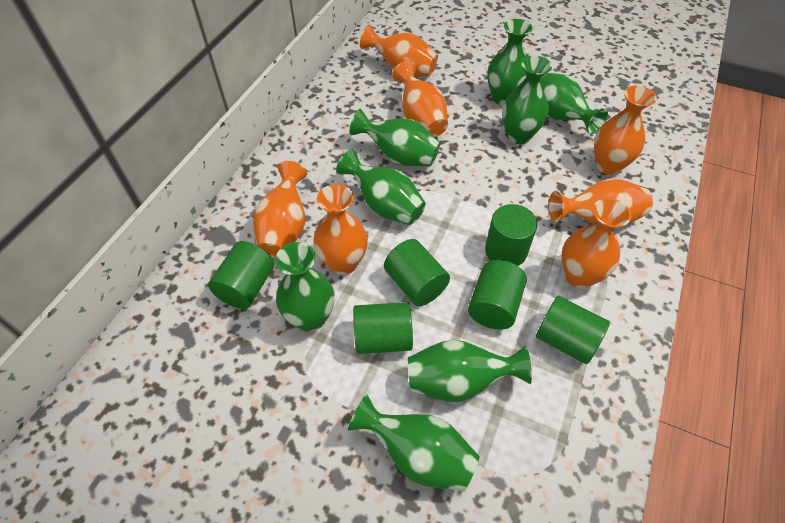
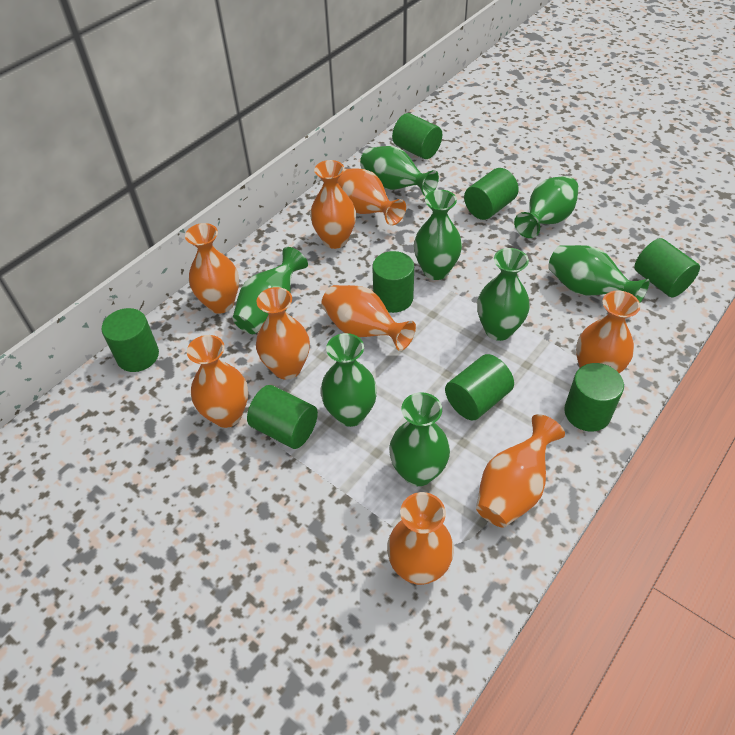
green cylinder: [208,241,274,309] [353,302,413,354] [384,239,450,306] [468,260,527,330] [485,204,537,266] [536,296,610,364] = 6 -> [101,308,159,372] [247,385,318,449] [372,251,414,313] [392,113,442,159] [445,354,514,421] [464,168,519,220] [564,363,624,432] [634,238,700,297] = 8
orange vase: [253,161,307,258] [313,184,368,275] [360,24,438,76] [392,61,448,137] [548,178,653,228] [561,198,632,288] [594,85,657,175] = 7 -> [185,223,239,314] [187,335,248,428] [256,287,310,380] [310,160,356,249] [322,285,416,351] [337,169,406,226] [387,492,454,585] [476,414,565,528] [576,290,640,373] = 9

